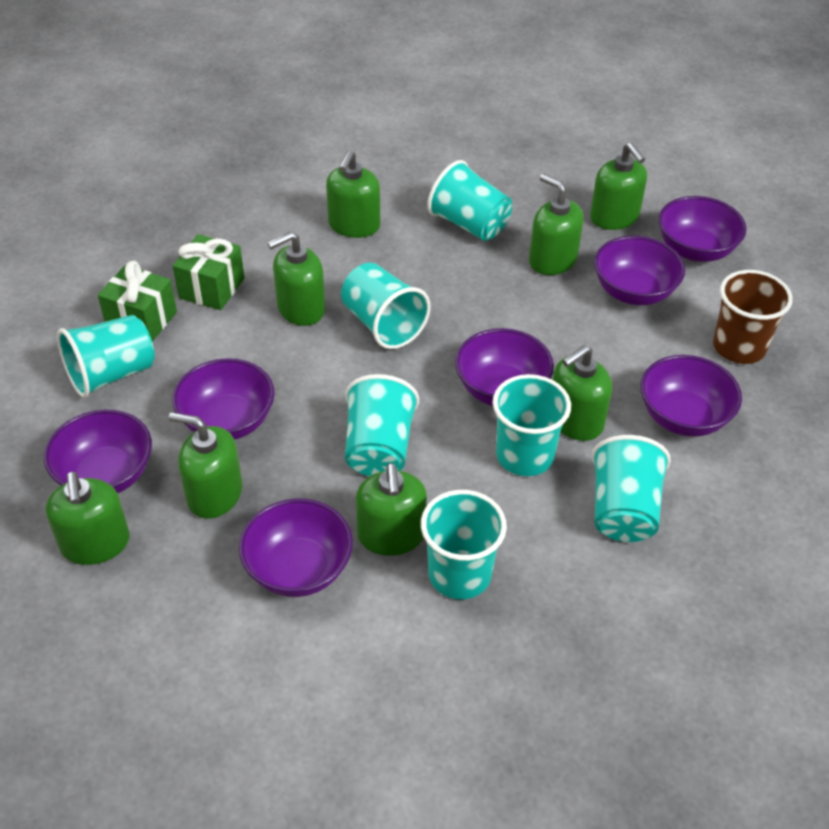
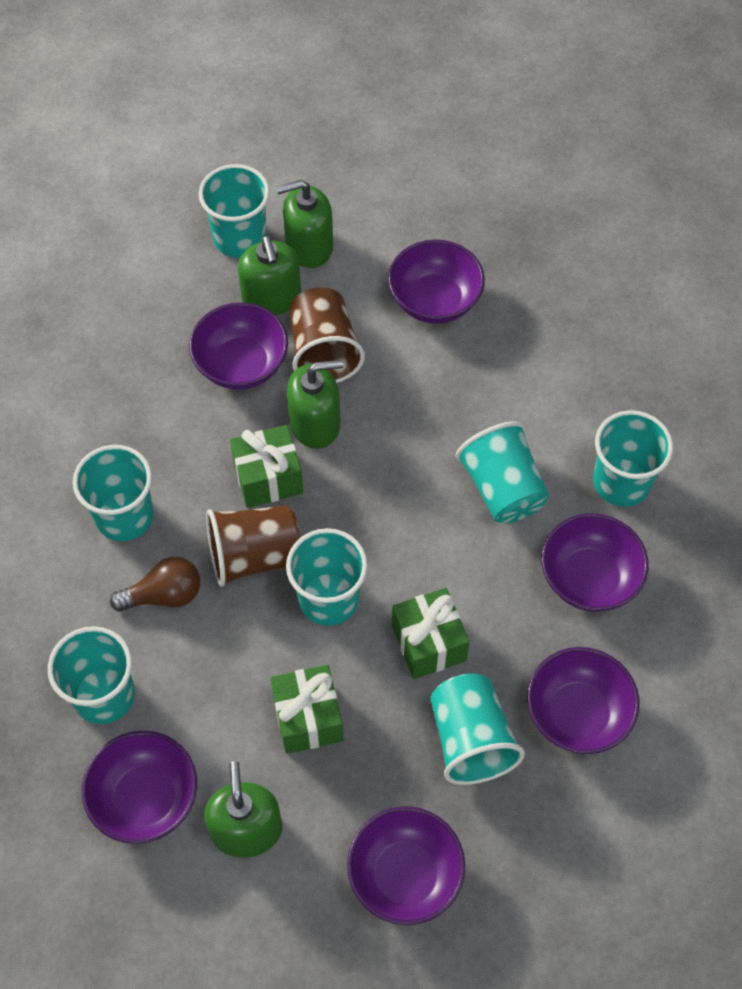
brown cup: [713,270,793,364] = 1 -> [206,505,301,586] [289,287,365,383] = 2
brown light bulb: none = 0 -> [110,557,200,612] = 1
green gift: [98,261,177,341] [173,234,244,310] = 2 -> [230,425,303,508] [270,665,343,754] [392,588,470,679] = 3
green soap dispenser: [46,472,130,565] [169,412,242,519] [267,231,325,326] [326,150,380,238] [356,463,427,556] [529,174,584,275] [553,345,612,441] [590,142,647,230] = 8 -> [204,761,282,858] [238,236,301,315] [276,180,333,268] [287,360,343,449] = 4
purple bowl: [44,410,152,493] [172,358,275,440] [239,498,353,597] [455,328,554,406] [594,236,685,305] [641,355,742,437] [658,196,747,262] = 7 -> [82,731,197,844] [189,302,288,390] [347,806,465,925] [388,240,485,324] [527,647,639,754] [541,513,648,612] = 6

